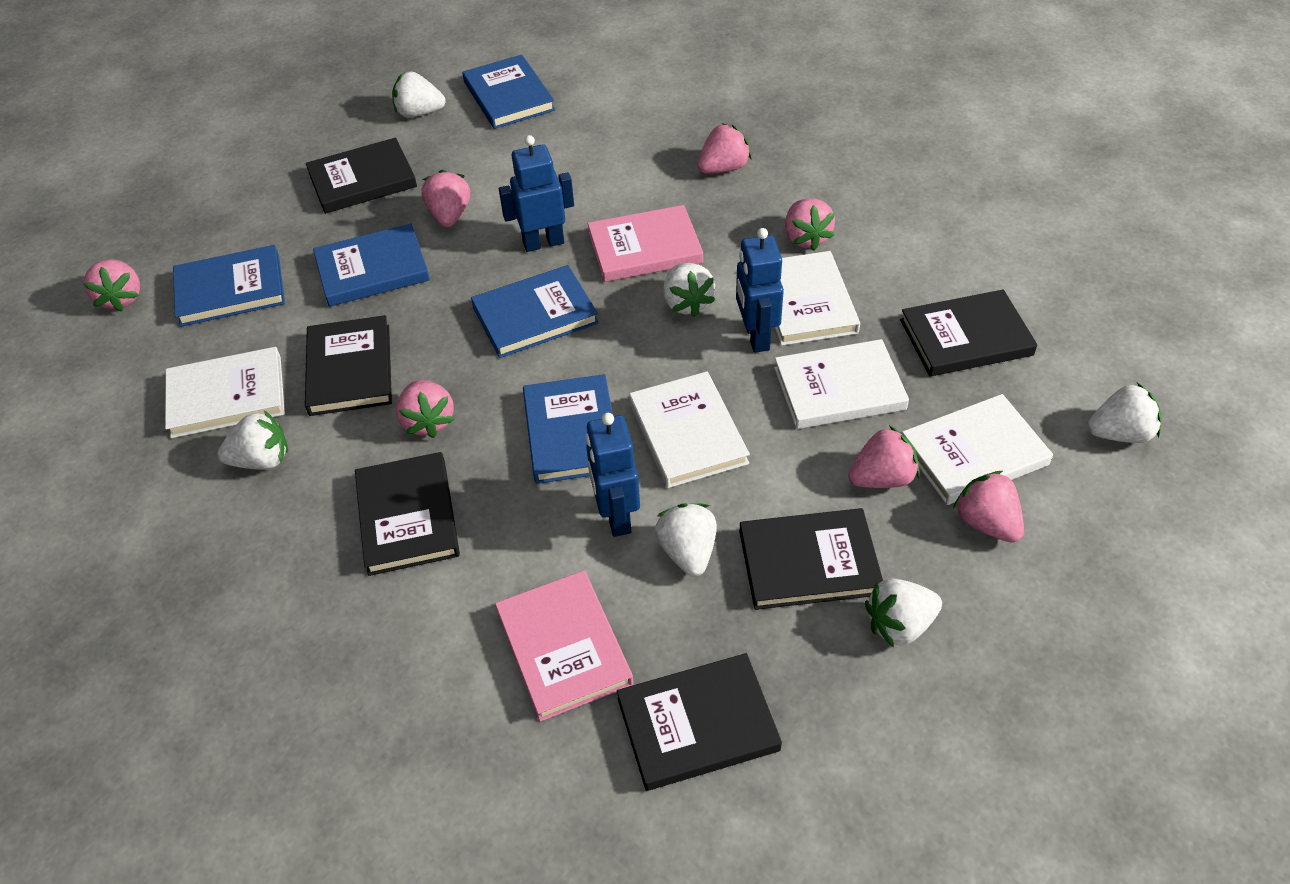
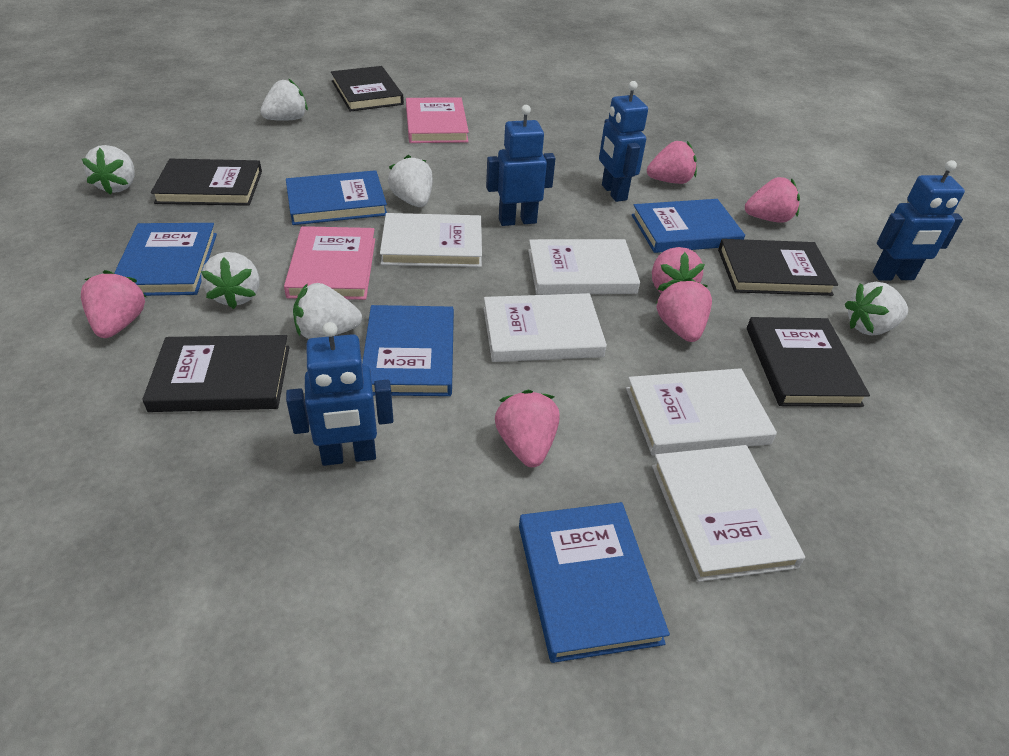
black book: [305,315,392,416] [306,137,417,214] [355,452,460,576] [617,653,782,791] [740,508,883,610] [900,289,1037,376] = 6 -> [142,335,289,412] [151,159,262,206] [331,66,404,111] [718,239,838,296] [747,317,870,407] = 5
blue robot: [499,135,574,252] [586,413,640,537] [736,228,784,353] = 3 -> [286,322,394,466] [486,105,556,226] [599,81,648,202] [873,160,965,281] = 4
pink strawberry: [83,259,140,312] [396,380,455,438] [421,170,470,227] [697,123,751,174] [785,199,835,251] [848,426,919,488] [953,471,1024,543] = 7 -> [81,270,146,338] [495,390,560,467] [647,141,697,184] [652,247,705,293] [656,278,712,342] [745,177,800,223] = 6

